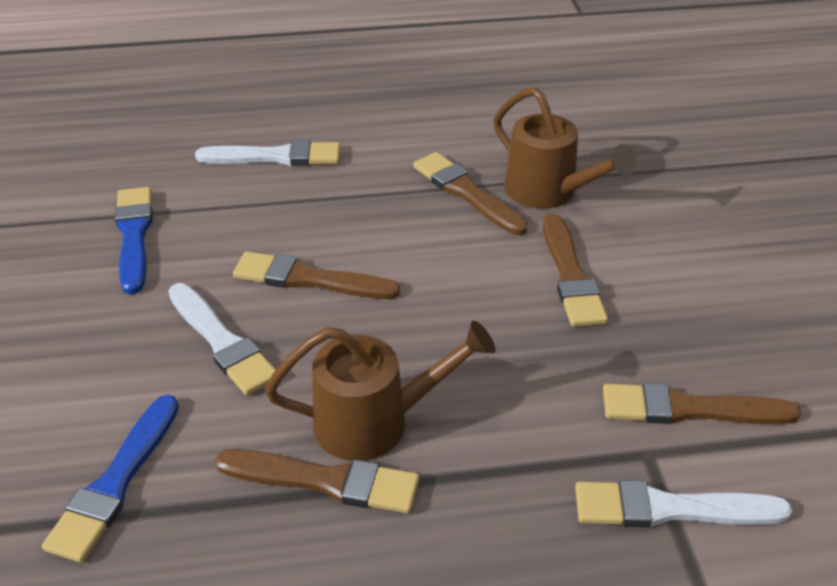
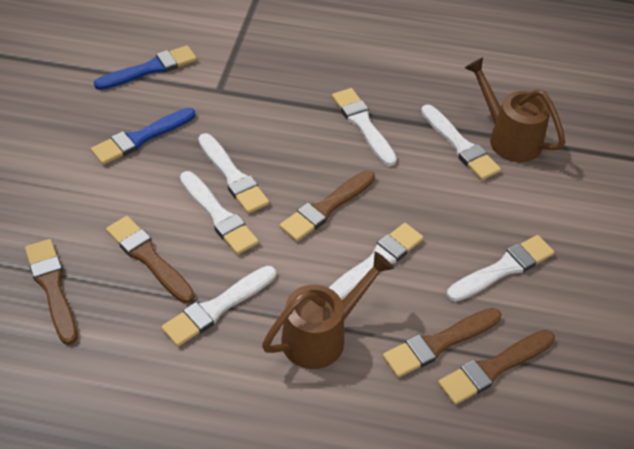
white brush: [168,283,276,396] [195,140,340,166] [575,480,792,528] = 3 -> [161,266,276,347] [180,171,259,255] [198,133,269,213] [329,223,423,300] [332,88,397,166] [421,105,501,180] [447,235,554,302] = 7

